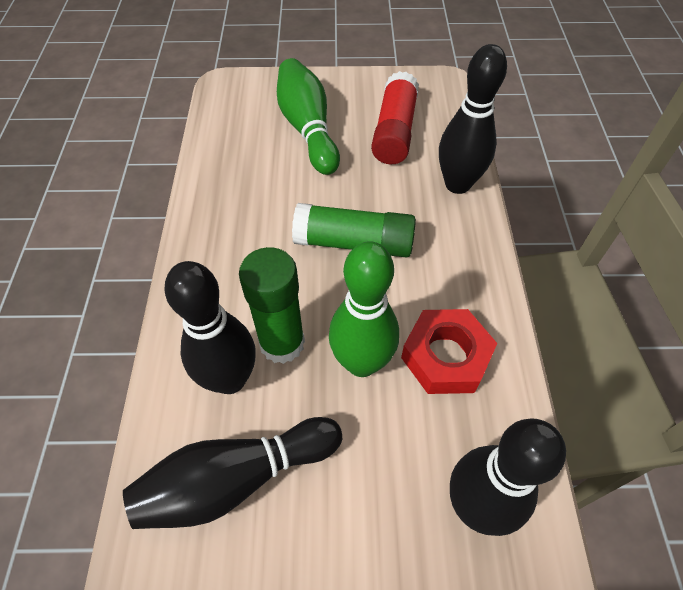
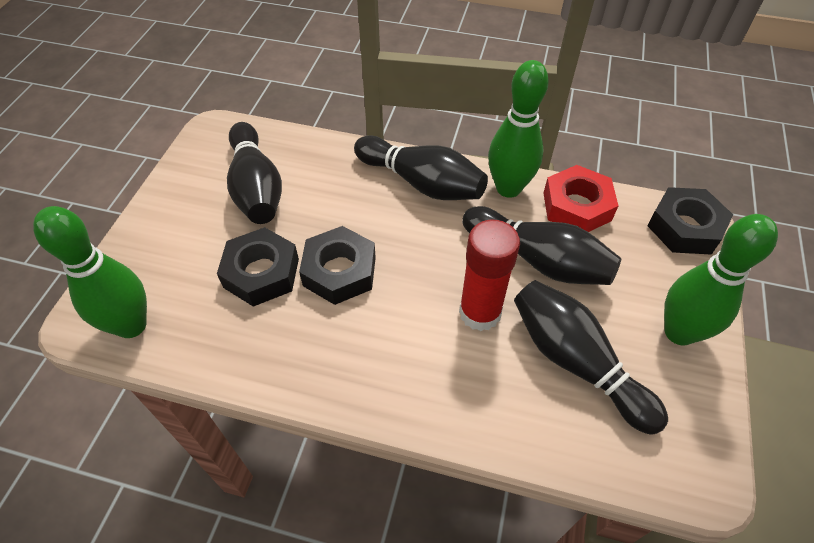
black nut: none = 0 -> [217,227,299,307] [299,226,376,305] [647,187,733,255] = 3
green bowling pin: [277,58,340,175] [329,241,399,377] = 2 -> [33,206,147,338] [488,60,549,198] [664,214,778,346] = 3
green glue stick: [239,247,305,364] [292,203,416,257] = 2 -> none = 0

